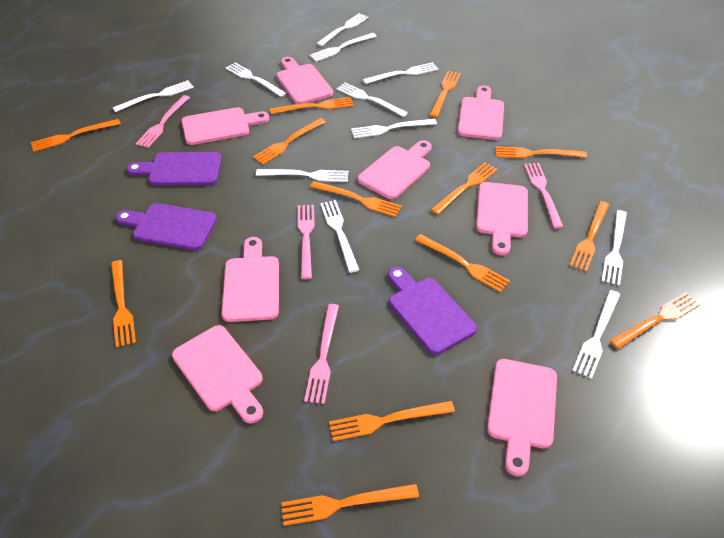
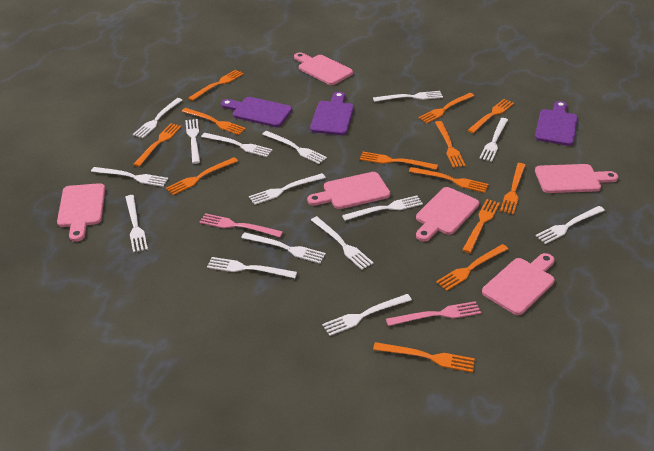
pink cutting board: [172,325,263,424] [182,107,269,145] [222,237,279,322] [276,57,333,104] [358,140,432,199] [458,86,504,140] [476,182,528,255] [487,359,557,477] = 8 -> [57,183,105,242] [294,53,353,85] [307,172,390,209] [416,187,479,241] [482,253,555,315] [535,164,618,193] = 6
pink fork: [135,95,190,148] [298,205,315,279] [304,304,339,404] [524,163,563,229] = 4 -> [199,213,283,237] [386,301,481,326] = 2
white fork: [113,80,194,112] [225,62,286,97] [256,169,349,182] [309,33,377,62] [316,13,368,46] [320,200,359,273] [336,83,408,117] [351,119,437,138] [363,62,439,84] [572,290,620,379] [601,210,627,286] = 11 -> [91,167,168,187] [126,195,148,252] [133,98,182,138] [185,119,200,164] [201,133,272,157] [207,257,297,278] [241,232,326,264] [249,173,326,205] [262,131,327,164] [311,216,373,270] [322,294,412,336] [342,196,423,221] [373,91,443,102] [479,118,508,162] [536,206,605,244] = 15

